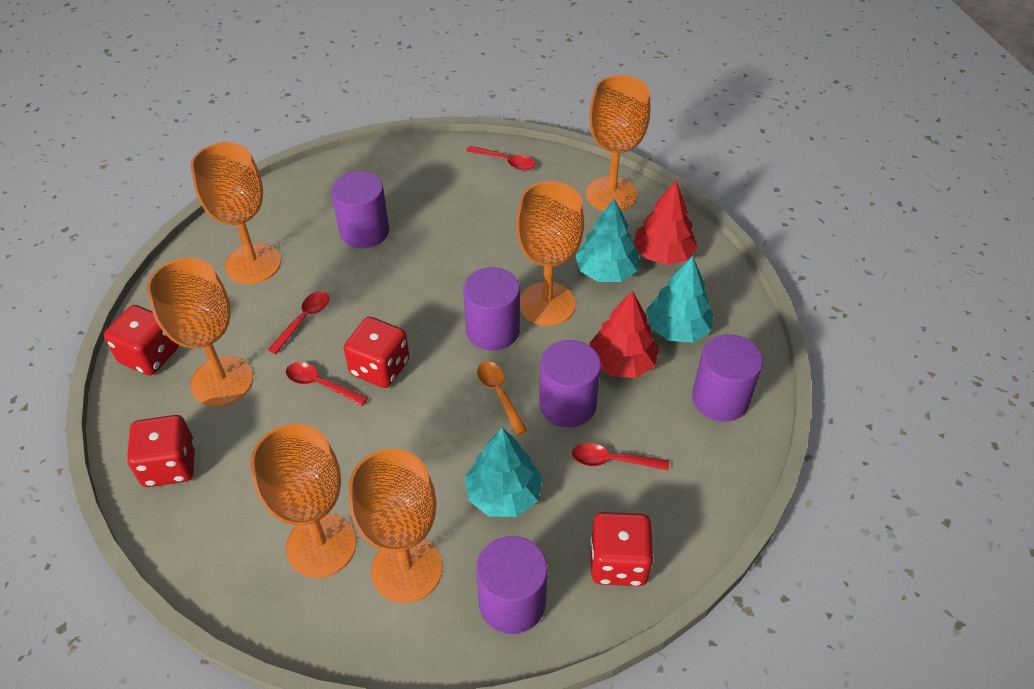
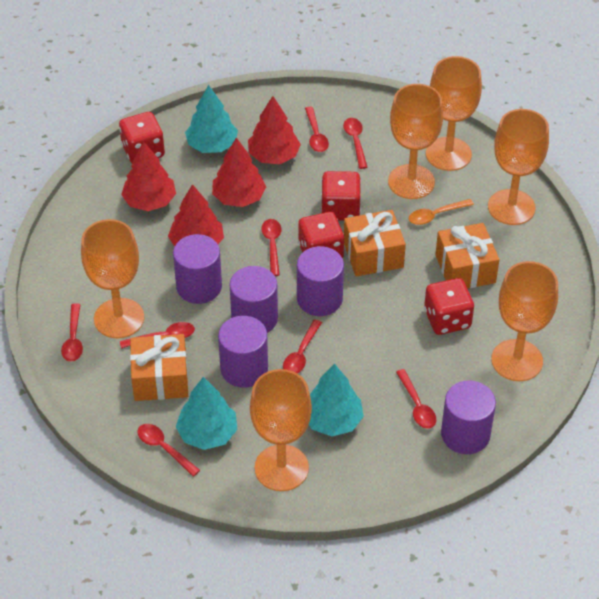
orange gift: none = 0 -> [130,334,188,401] [344,210,406,276] [435,223,499,289] = 3
red spoon: [268,291,329,354] [286,362,368,406] [466,146,535,171] [572,443,669,471] = 4 -> [61,303,83,362] [120,322,195,349] [137,424,200,477] [261,219,282,276] [283,319,322,373] [305,106,329,152] [343,118,367,169] [396,369,436,429] = 8
red tree: [589,290,659,378] [634,181,698,265] = 2 -> [121,141,176,211] [168,184,224,247] [212,137,266,207] [248,96,301,164] = 4

